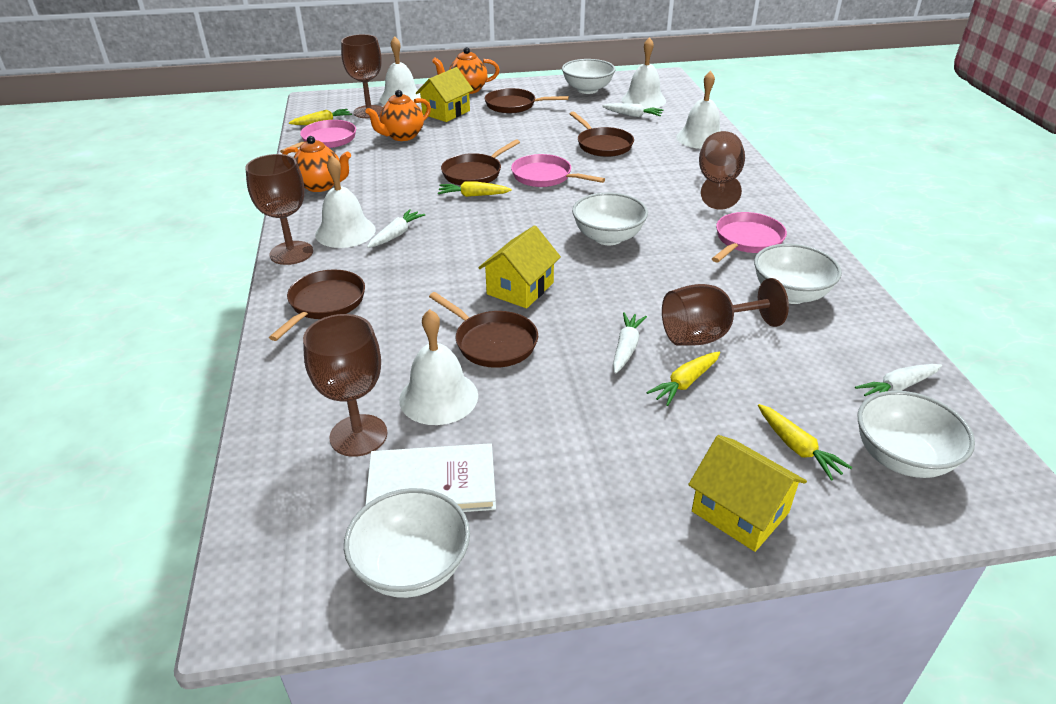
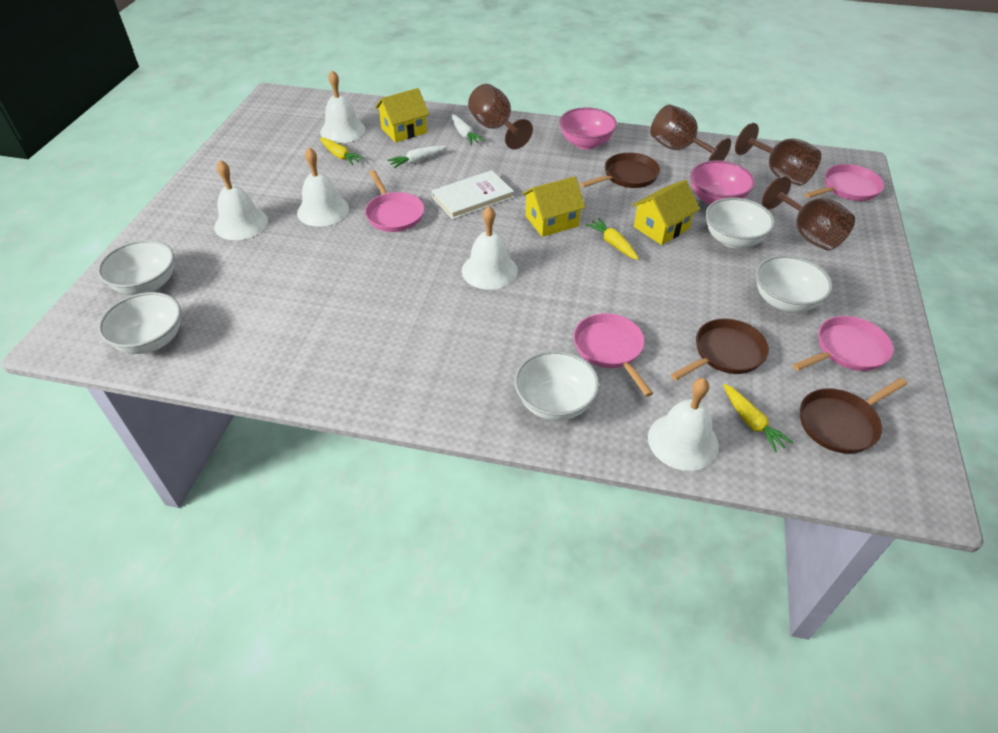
brown goblet: [246,154,313,265] [303,314,387,457] [341,34,383,118] [662,278,789,346] [699,131,745,210] = 5 -> [468,84,533,149] [650,104,731,161] [735,123,821,186] [762,176,855,251] = 4
brown pan: [269,270,365,341] [429,292,538,368] [441,139,520,185] [485,88,569,113] [570,112,634,157] = 5 -> [580,153,660,188] [671,319,769,380] [800,378,907,454] = 3
orange teapot: [282,136,351,192] [365,90,431,141] [432,47,500,94] = 3 -> none = 0
pink bowl: none = 0 -> [559,107,617,150] [690,160,755,205] = 2
pink pan: [280,120,356,153] [511,154,605,187] [712,212,787,262] = 3 -> [365,170,424,232] [573,313,653,397] [793,316,893,371] [805,164,884,201] = 4
white carrot: [367,209,425,248] [602,103,663,117] [613,312,647,374] [855,364,942,396] = 4 -> [387,146,447,169] [451,115,485,145] = 2
yellow carrot: [289,109,352,125] [438,181,512,197] [646,352,720,406] [758,404,852,480] = 4 -> [320,138,365,165] [586,218,639,260] [723,384,794,453] = 3

